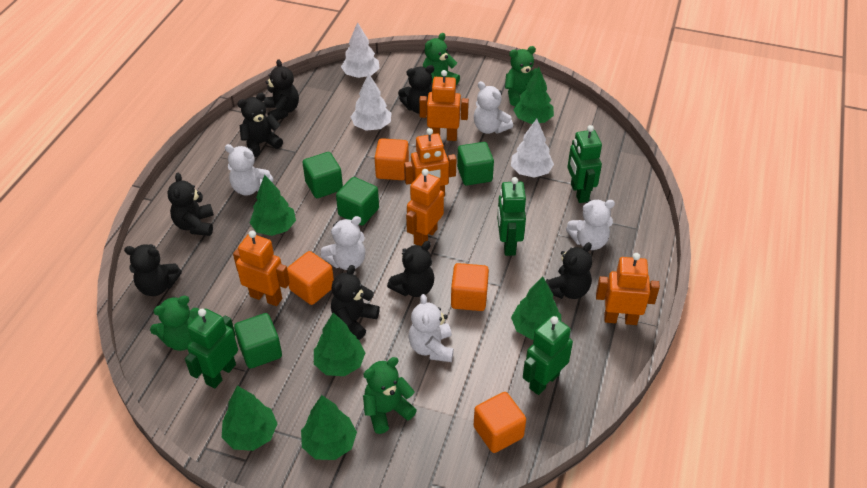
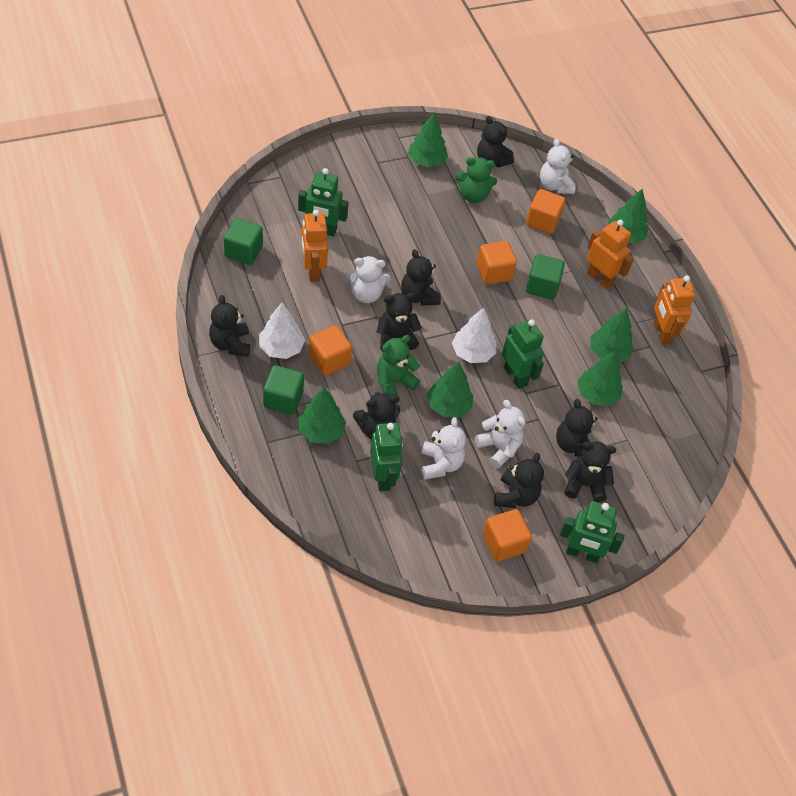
green cube: [234,313,282,368] [302,152,343,198] [336,177,379,225] [457,142,494,186] = 4 -> [224,218,263,265] [263,365,304,415] [526,254,565,299] = 3
green teddy bear: [150,296,199,351] [363,357,417,434] [423,33,460,85] [505,46,537,106] = 4 -> [377,335,420,397] [456,157,497,203] = 2
orange robot: [233,231,290,306] [404,128,456,197] [406,169,444,246] [419,70,469,141] [596,253,660,325] = 5 -> [301,210,328,282] [587,220,634,289] [654,276,695,345] = 3
white teddy bear: [225,144,274,196] [321,216,365,270] [408,294,454,362] [474,81,513,134] [566,200,615,250] = 5 -> [346,256,391,303] [421,417,466,479] [475,400,525,469] [540,138,576,194] = 4
white tree: [341,22,380,78] [351,73,391,131] [511,119,554,178] = 3 -> [259,302,305,359] [452,308,496,363] = 2

